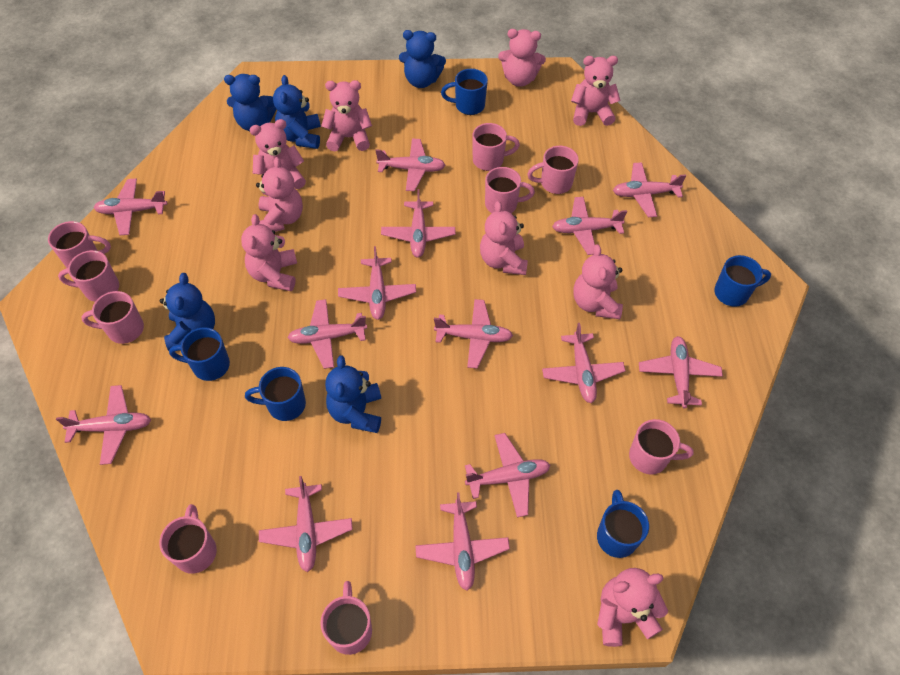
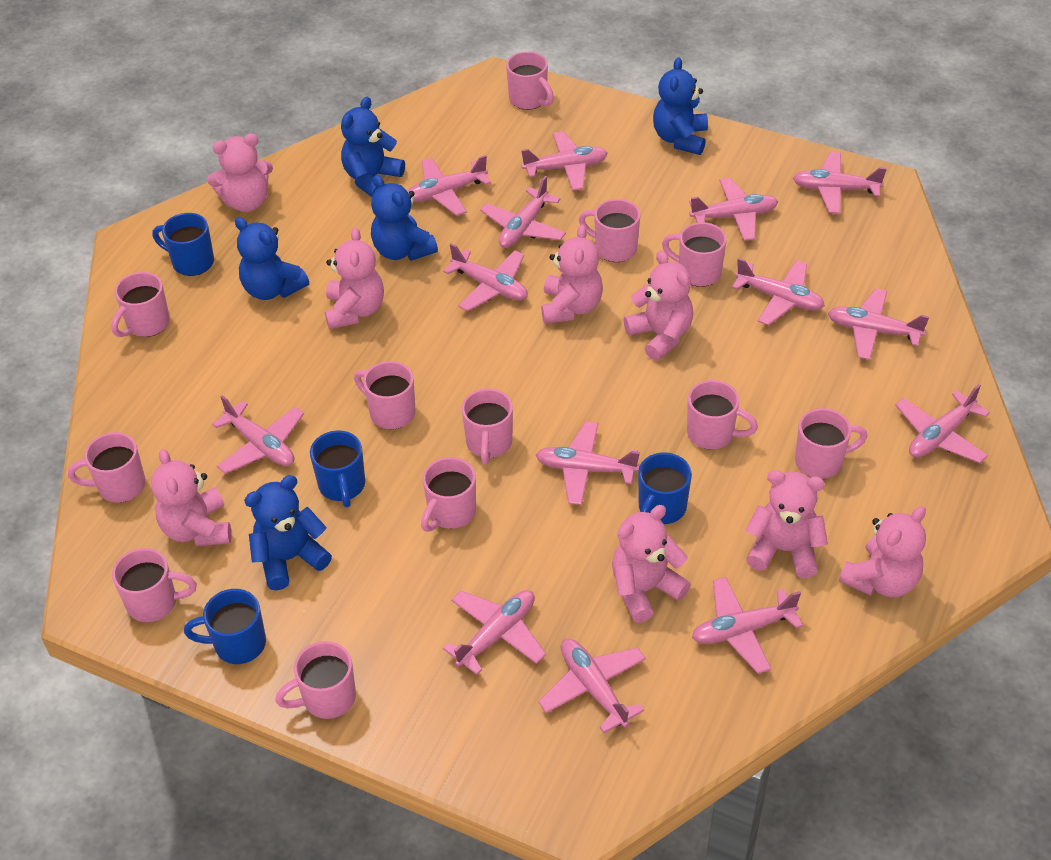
blue mug: [169,327,230,381] [245,367,306,421] [441,69,488,115] [597,490,649,558] [714,255,771,307] = 5 -> [152,213,214,276] [184,589,266,664] [310,430,365,507] [638,453,692,524] = 4
pink mug: [48,221,111,268] [58,250,119,302] [81,291,144,344] [159,504,217,574] [320,581,372,655] [472,123,520,171] [485,167,535,213] [527,146,579,194] [629,419,694,474] = 9 -> [68,432,146,503] [111,272,170,337] [112,548,197,622] [275,641,356,719] [354,361,416,430] [421,457,476,532] [462,389,513,464] [506,51,554,110] [579,199,640,262] [662,222,727,287] [687,380,758,450] [795,408,868,479] = 12
pink teddy bear: [241,214,297,291] [249,119,306,196] [256,157,303,232] [321,80,372,151] [480,201,528,275] [498,29,546,87] [571,56,621,126] [573,244,623,319] [597,568,668,647] = 9 -> [151,449,231,546] [207,133,273,212] [325,227,384,329] [541,225,603,324] [612,505,691,623] [624,251,693,361] [746,470,828,578] [839,506,926,597] = 8

